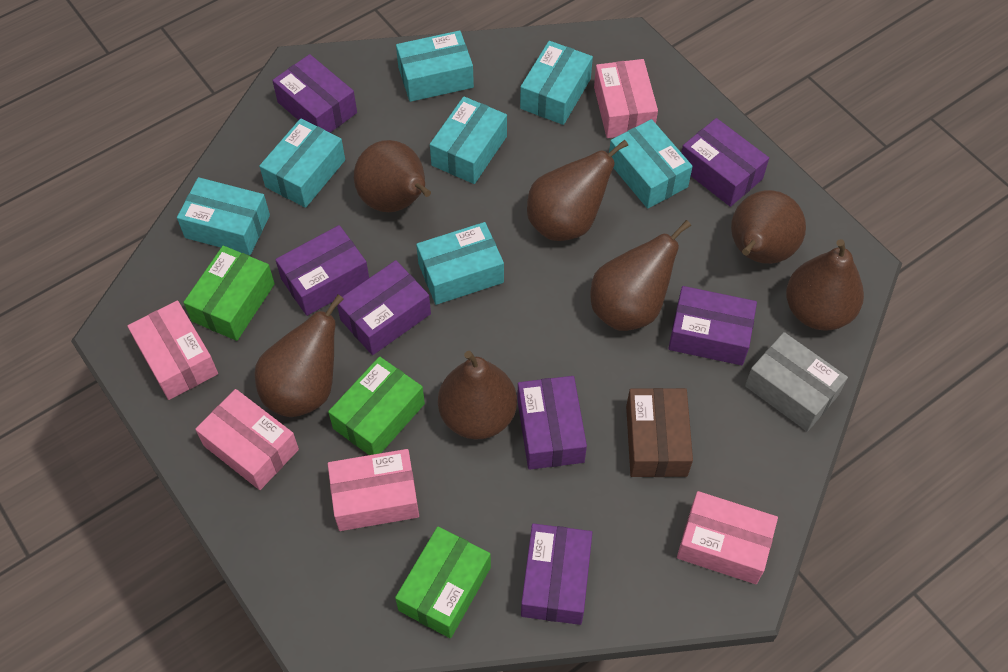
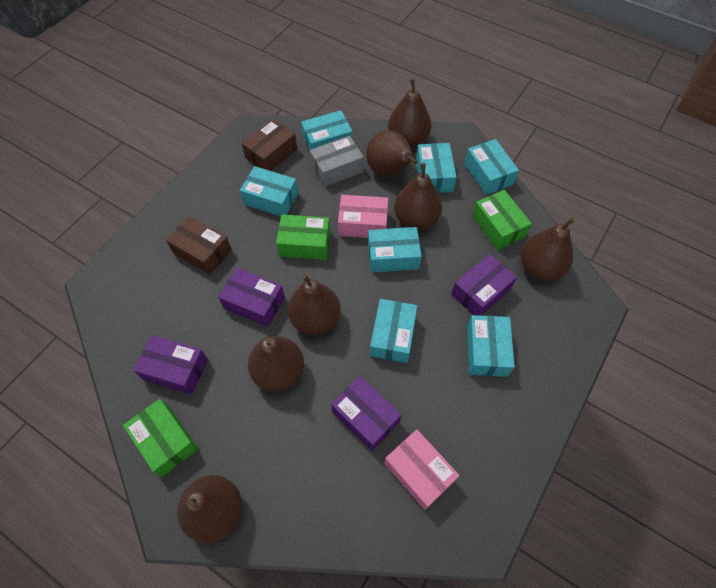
brown box: [626,388,693,477] = 1 -> [166,216,232,274] [242,119,297,171] = 2
pink box: [128,300,218,400] [195,389,299,490] [328,449,419,531] [594,59,658,138] [677,491,778,584] = 5 -> [338,195,388,238] [384,429,459,510] = 2
purple box: [272,54,357,133] [275,225,369,316] [337,260,431,355] [517,376,587,470] [521,523,592,625] [668,286,757,365] [681,118,769,207] = 7 -> [133,335,208,394] [218,268,285,327] [331,376,402,451] [451,254,517,316] = 4

